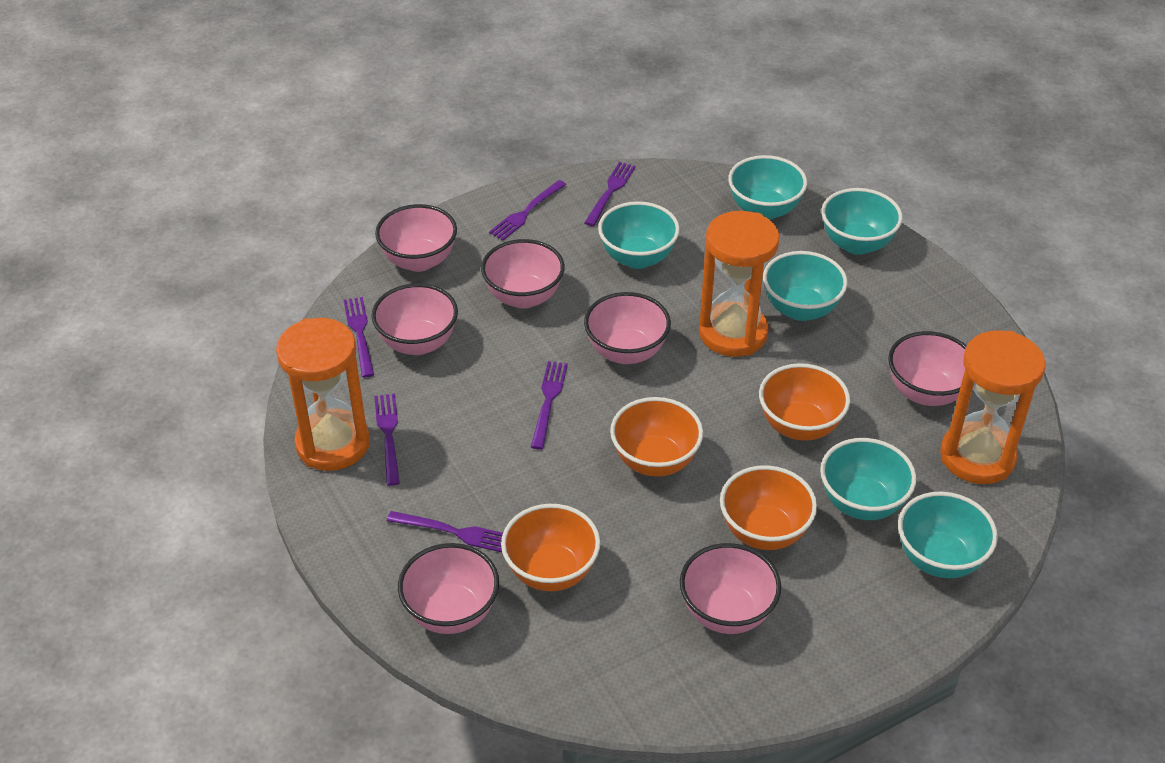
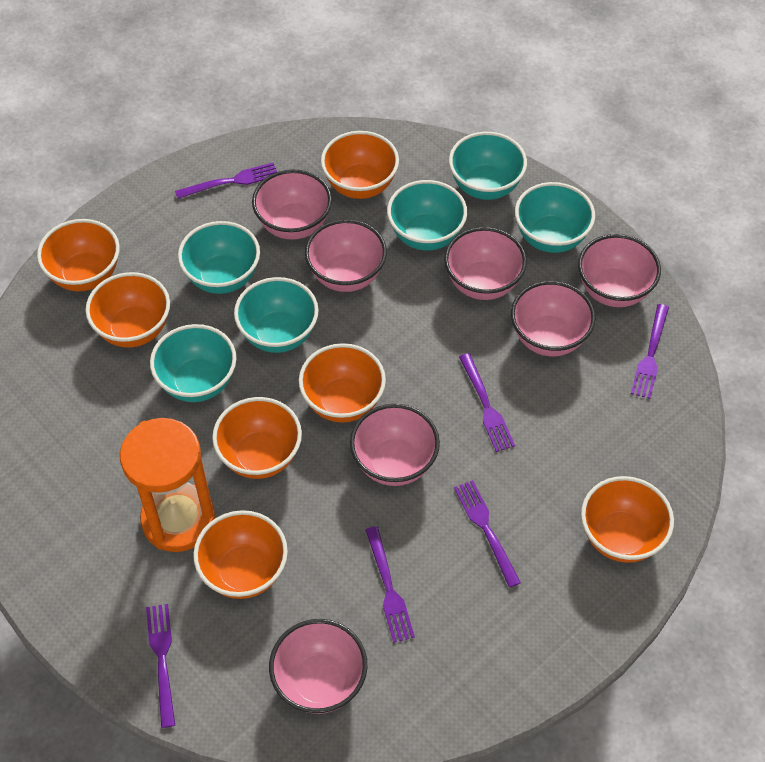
orange bowl: [501,504,600,591] [610,397,703,477] [720,465,817,550] [759,363,850,441] = 4 -> [37,219,120,291] [86,272,170,348] [193,510,288,599] [212,397,302,479] [299,343,386,423] [321,131,399,199] [581,476,674,563] = 7
orange hourglass: [276,318,370,471] [699,211,780,357] [940,330,1045,484] = 3 -> [120,418,215,552] = 1

